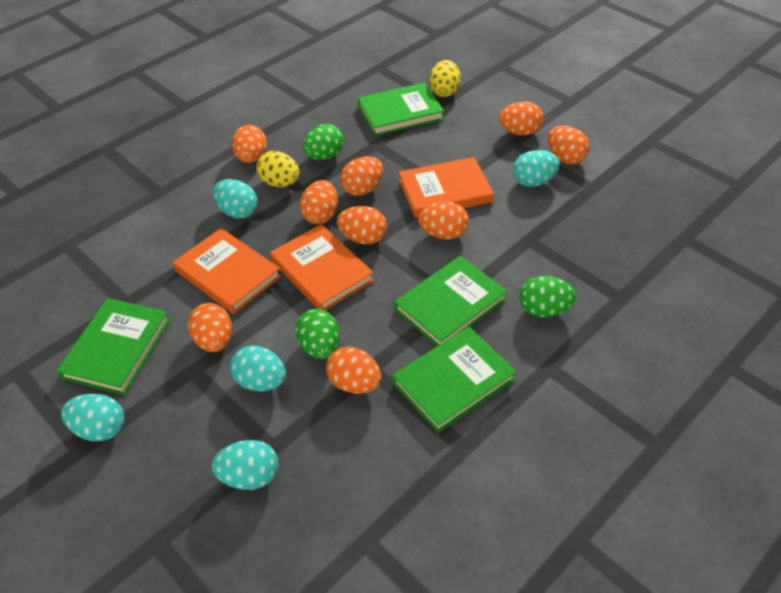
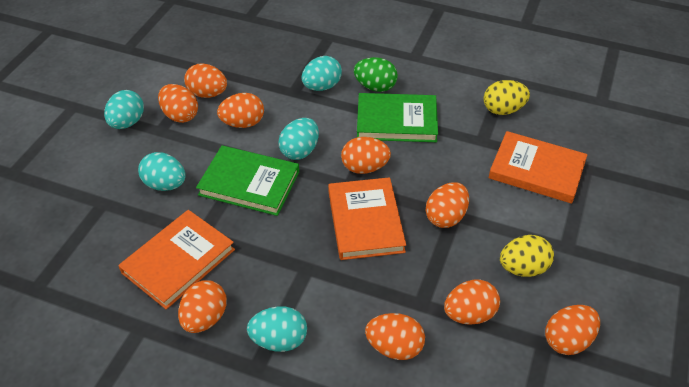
green book: [57,298,170,395] [358,82,444,136] [392,327,517,433] [394,256,508,346] = 4 -> [196,145,299,216] [357,93,438,142] = 2
green egg: [296,309,340,359] [303,124,344,160] [519,276,576,317] = 3 -> [354,57,398,92] = 1

